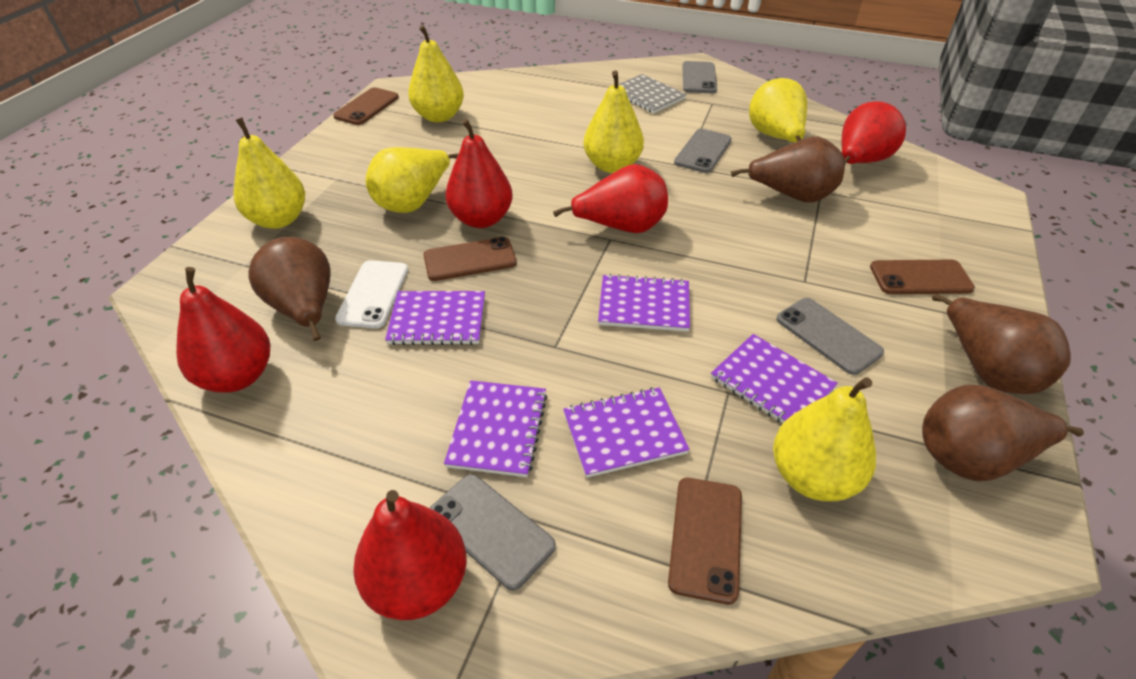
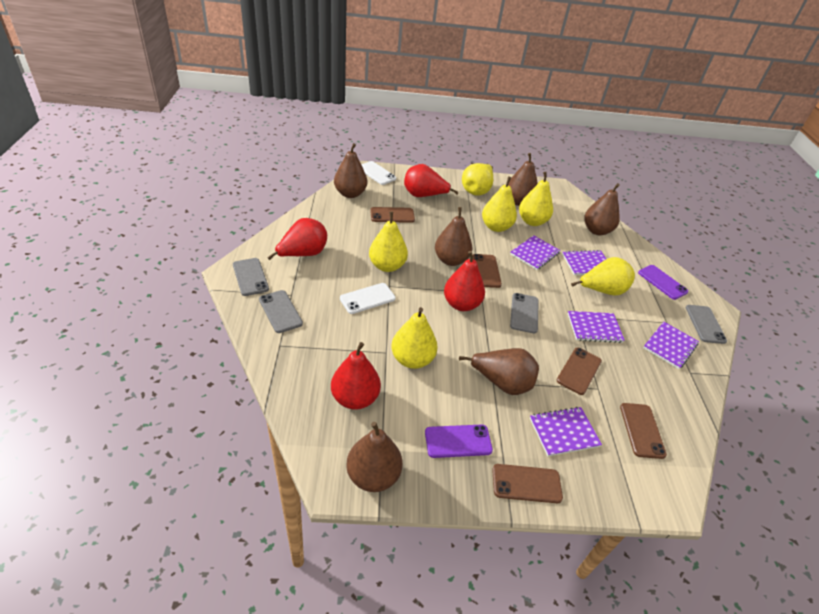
brown pear: [249,237,331,341] [731,136,845,203] [922,385,1084,481] [932,294,1071,394] = 4 -> [334,143,367,198] [346,422,403,492] [435,207,472,266] [459,348,539,395] [508,153,538,206] [584,183,620,235] = 6
brown phone: [333,87,399,125] [424,237,517,281] [668,478,742,604] [870,260,975,294] = 4 -> [370,207,415,223] [473,254,502,288] [492,464,563,503] [557,347,602,395] [620,403,667,459] = 5
grey notebook: [618,74,687,113] = 1 -> none = 0
purple phone: none = 0 -> [425,425,493,458] [638,265,688,300] = 2
red pear: [176,267,271,393] [353,490,467,620] [445,119,513,228] [553,164,668,233] [841,101,906,164] = 5 -> [267,218,327,260] [331,342,381,410] [404,164,459,197] [444,251,485,311] = 4
white phone: [335,260,408,328] = 1 -> [340,283,395,314] [361,161,396,185] = 2

